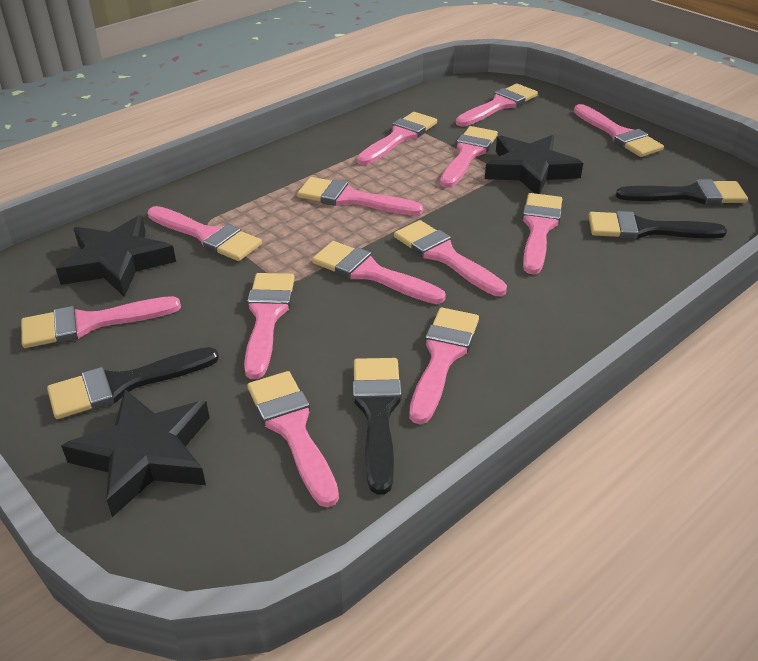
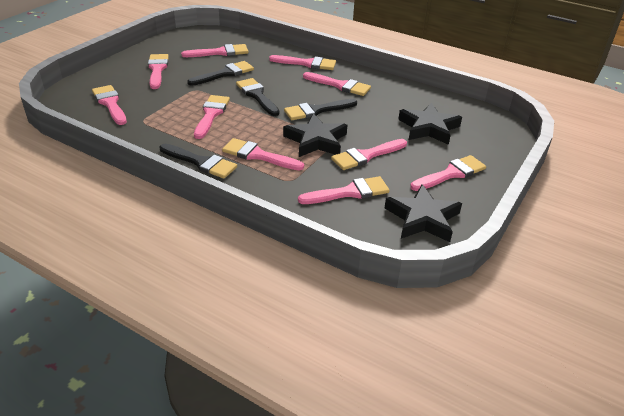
pink brush: [21,296,181,348] [148,206,262,261] [244,273,294,379] [247,371,339,507] [297,177,423,216] [312,241,446,304] [357,112,437,165] [394,220,507,296] [409,308,479,424] [440,126,498,188] [456,84,538,127] [522,193,562,274] [574,104,664,157] = 13 -> [92,85,127,125] [148,54,169,89] [181,44,248,57] [194,95,230,139] [222,138,304,171] [269,55,336,70] [298,176,390,204] [303,72,371,96] [331,139,407,170] [410,155,486,191] = 10

